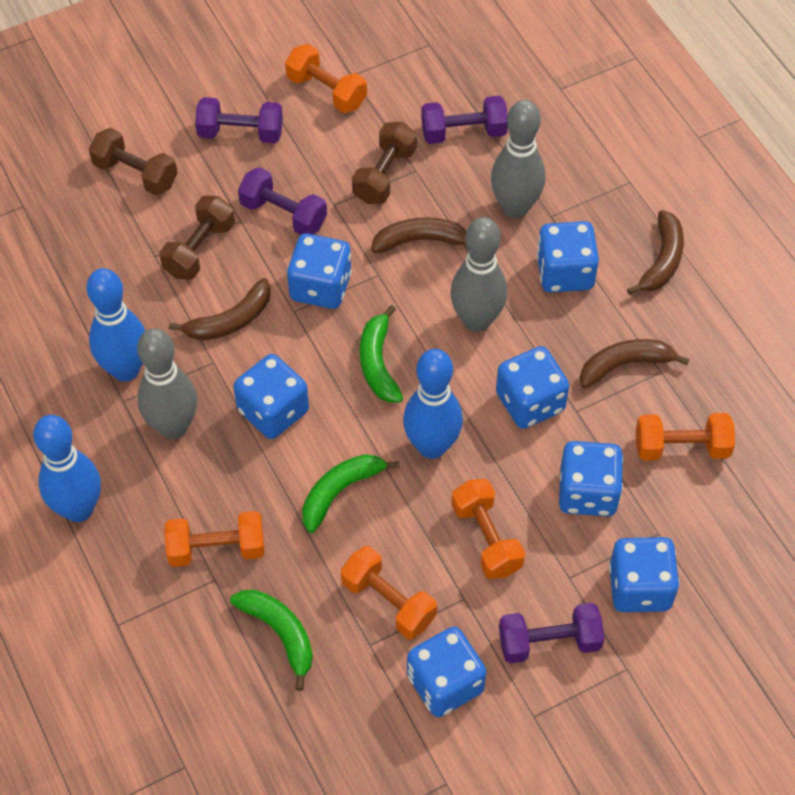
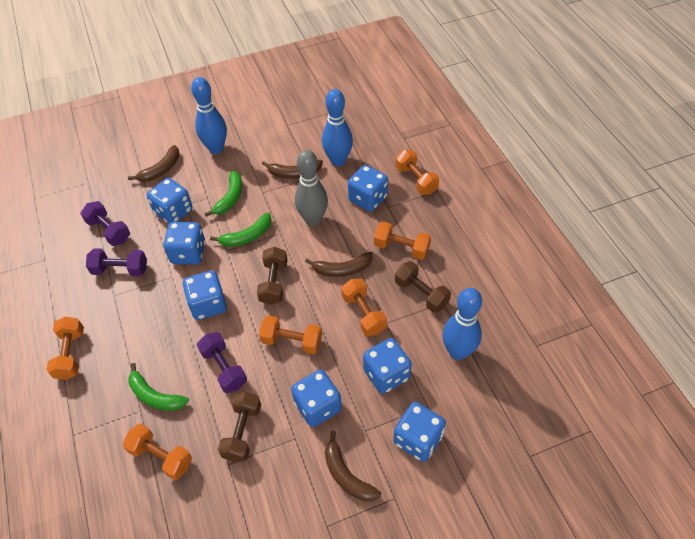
grey bowling pin: [137,328,197,439] [450,217,507,332] [491,100,546,218] = 3 -> [295,150,328,226] = 1
orange dumbbell: [164,511,265,567] [285,44,367,113] [341,546,437,639] [452,479,525,579] [636,413,735,461] = 5 -> [46,317,84,380] [123,424,192,480] [259,315,322,354] [341,279,387,336] [374,221,431,260] [395,150,439,195] = 6
purple dumbbell: [195,97,283,143] [238,167,327,235] [421,96,508,144] [499,603,605,663] = 4 -> [80,201,130,246] [86,248,147,277] [197,332,247,393] = 3

